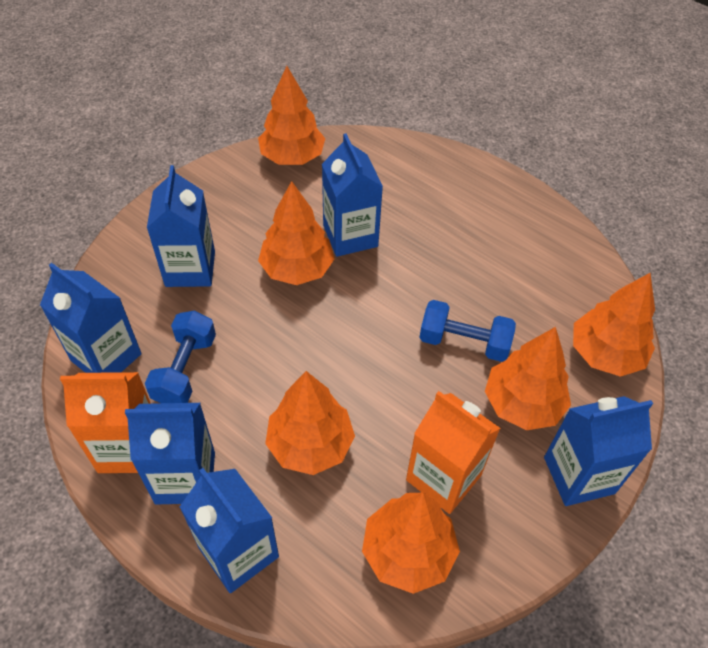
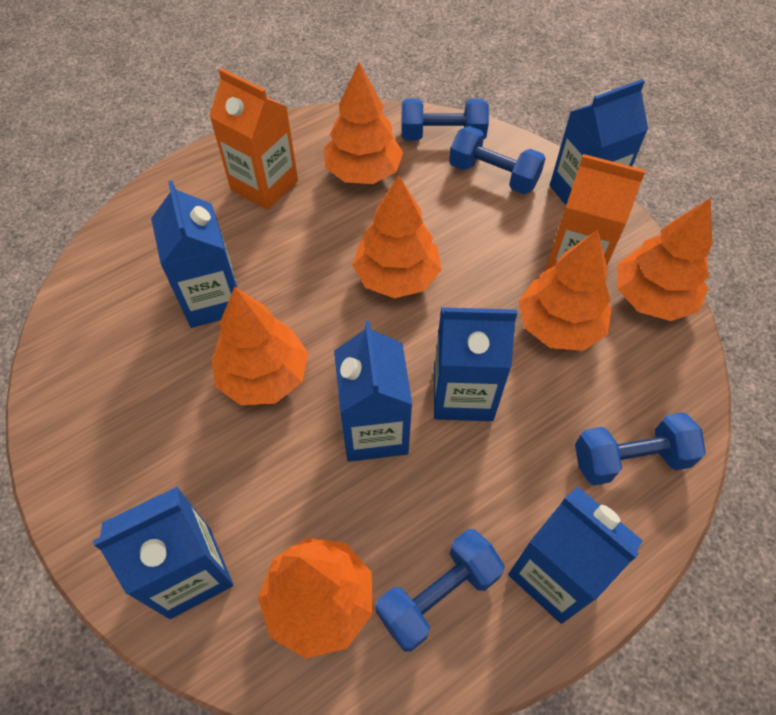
blue dumbbell: [145,311,216,403] [419,300,516,362] = 2 -> [376,529,505,652] [402,99,489,141] [449,126,546,194] [575,412,706,485] = 4

